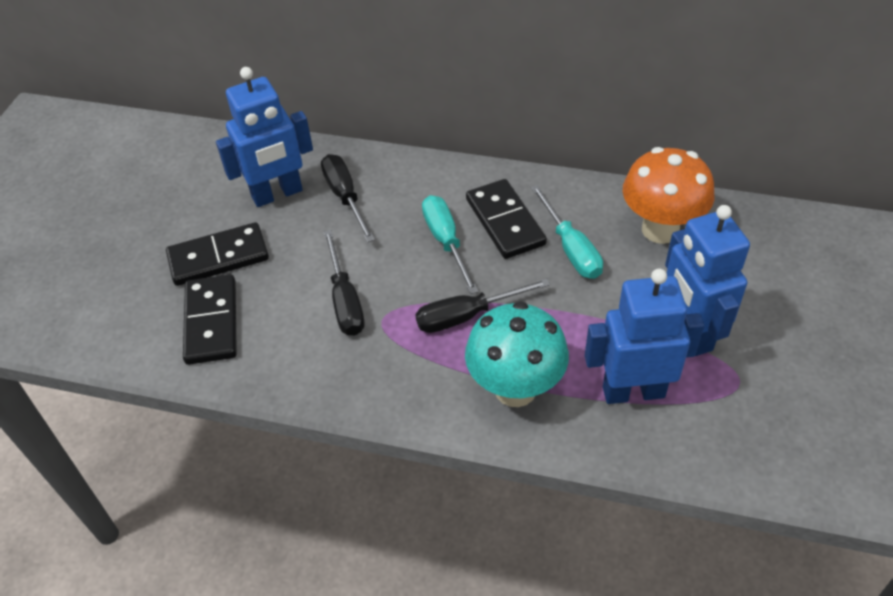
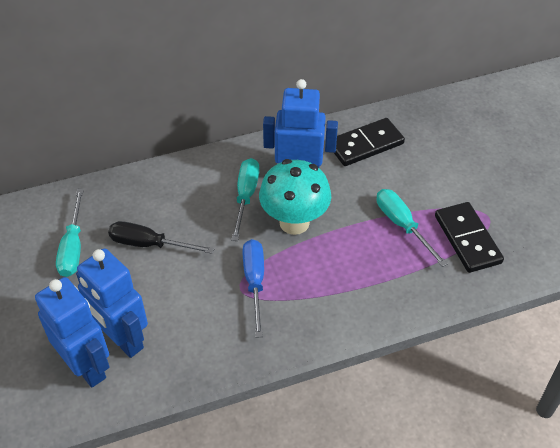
black domino: [166,222,269,286] [183,274,237,365] [466,179,547,259] = 3 -> [334,118,405,166] [435,202,504,273] = 2
black screwdriver: [321,154,375,242] [324,230,365,336] [415,278,550,333] = 3 -> [108,221,215,254] = 1
blue screwdriver: none = 0 -> [243,239,264,338] = 1
orange mushroom: [623,147,715,244] = 1 -> none = 0
turquoise screwdriver: [422,195,479,294] [531,185,603,279] = 2 -> [56,189,84,277] [231,158,260,241] [377,189,448,267] = 3

